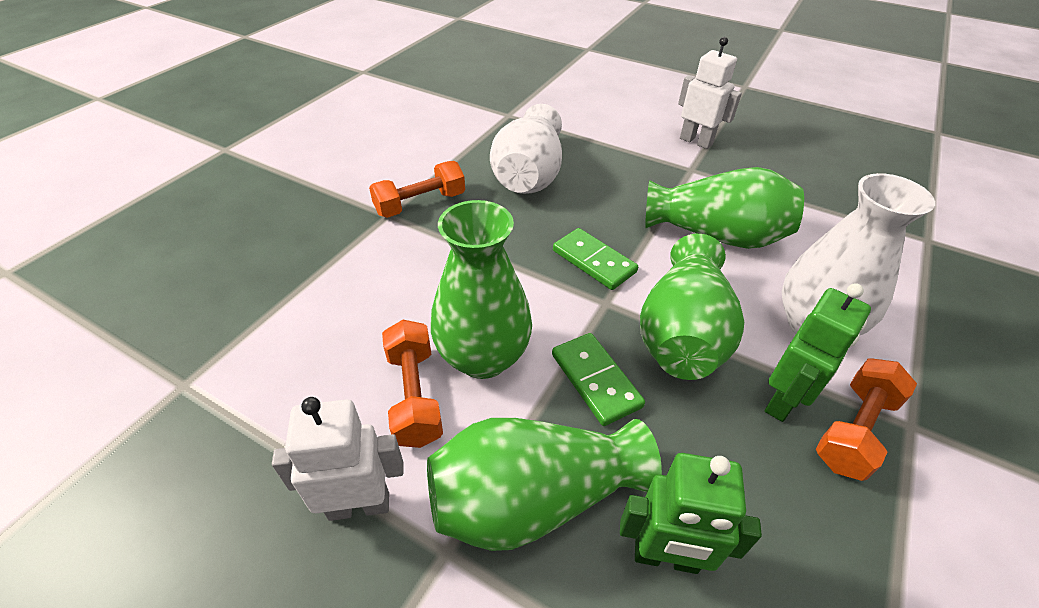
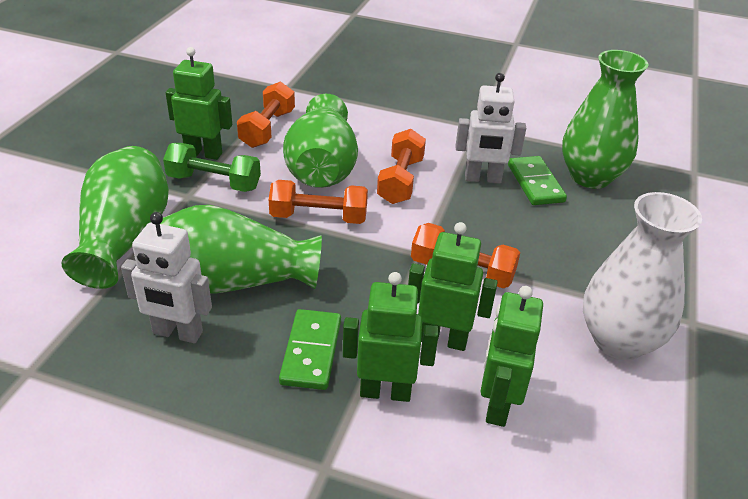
green dumbbell: none = 0 -> [163,143,261,192] = 1
green robot: [620,453,762,574] [765,283,871,422] = 2 -> [166,47,232,160] [343,272,439,402] [408,222,498,351] [481,286,543,427] = 4
orange dumbbell: [369,161,465,218] [382,320,443,448] [816,358,917,481] = 3 -> [237,82,295,148] [269,180,368,224] [377,129,426,204] [411,223,520,288] = 4
white vase: [490,104,562,194] [782,173,935,335] = 2 -> [583,192,702,360] = 1

